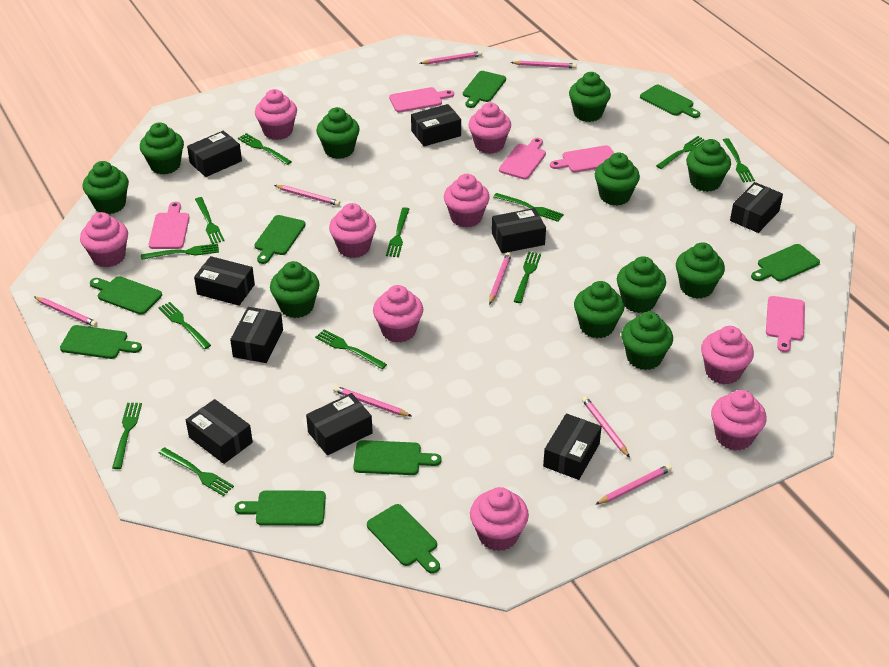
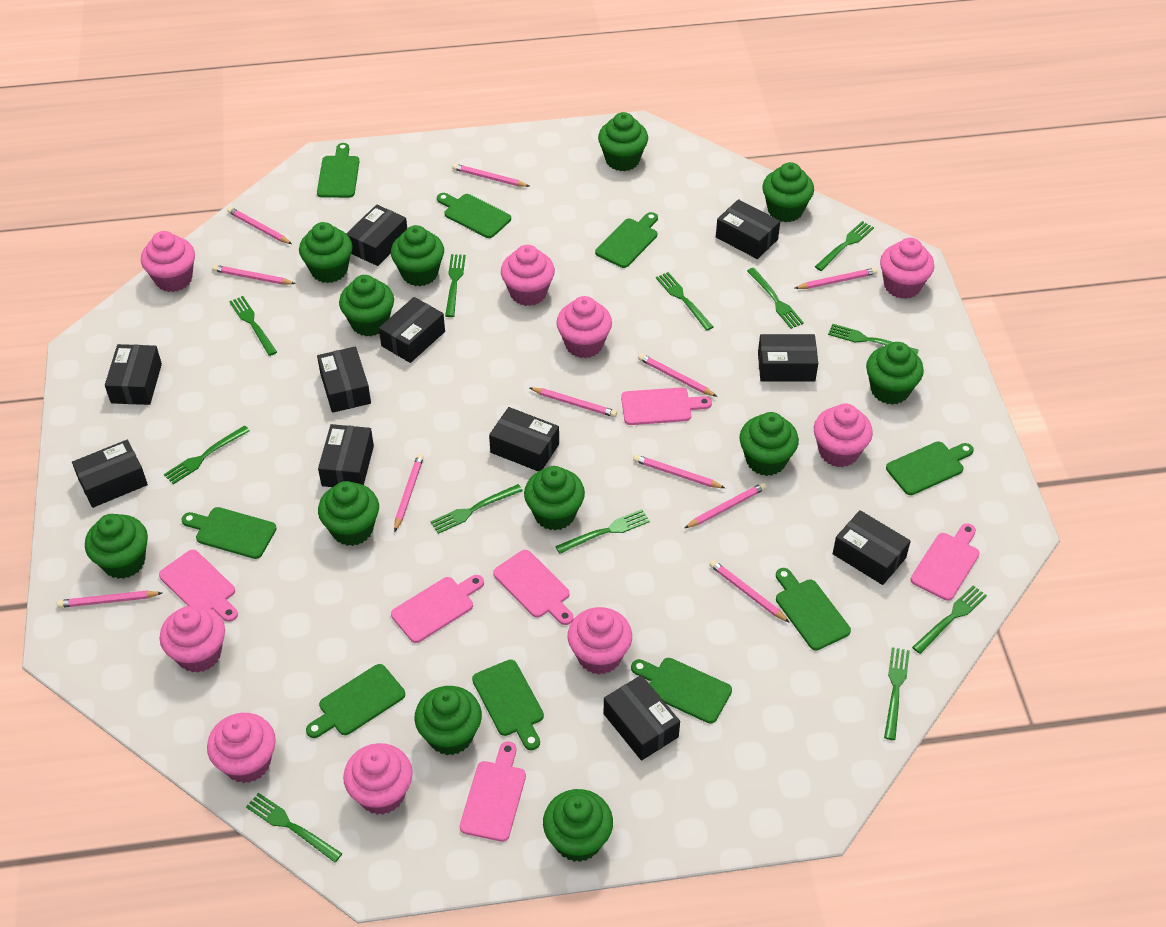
black box: [186,399,253,464] [187,131,242,177] [194,256,255,306] [230,307,283,363] [306,393,373,455] [411,104,461,146] [492,208,546,253] [543,413,602,480] [730,182,783,233] = 9 -> [72,440,148,508] [105,344,162,405] [317,346,371,413] [318,424,374,487] [346,205,407,266] [379,297,445,363] [489,407,559,471] [604,675,680,761] [716,199,780,259] [758,334,818,382] [833,510,911,585] = 11
green cupcake: [83,161,129,214] [140,122,184,174] [270,261,320,318] [316,107,360,159] [569,72,611,122] [574,281,624,338] [595,153,640,206] [617,256,666,313] [621,312,673,370] [676,242,725,299] [686,139,731,192] = 11 -> [85,514,148,579] [299,222,353,283] [318,481,379,546] [339,275,394,336] [391,225,444,286] [415,686,482,755] [524,466,585,531] [543,789,613,862] [598,112,648,171] [739,412,799,476] [762,162,814,222] [866,342,924,405] = 12
pink cutting board: [149,202,190,249] [389,87,454,112] [499,138,546,179] [550,145,614,173] [766,296,805,352] = 5 -> [159,550,238,622] [391,575,484,643] [460,741,526,842] [493,550,573,625] [621,387,712,425] [911,523,980,601] = 6
pink pencil: [34,297,98,327] [274,185,340,206] [333,386,411,416] [420,51,482,64] [489,252,511,305] [511,60,577,68] [582,396,630,458] [595,465,672,505] = 8 -> [57,591,162,608] [212,265,296,285] [227,207,292,244] [394,454,424,532] [452,164,529,187] [530,388,617,417] [633,455,725,488] [638,354,717,397] [685,483,766,528] [709,560,790,623] [794,268,878,289] = 11

